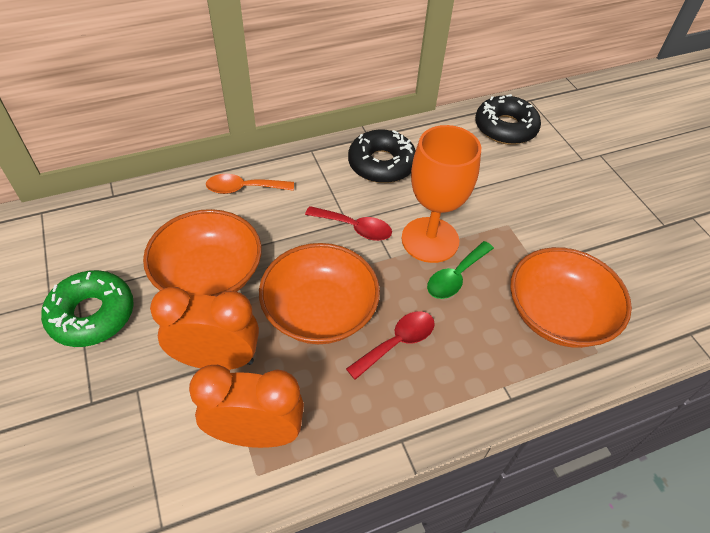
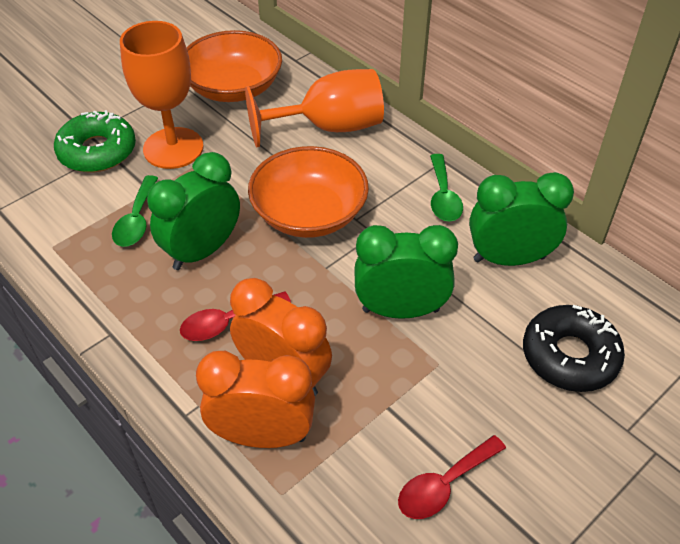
black donut: [348,130,416,183] [475,94,541,145] = 2 -> [523,305,625,392] = 1
green clock: none = 0 -> [147,152,240,270] [354,225,458,319] [469,172,574,266] = 3
green spoon: [427,241,494,299] = 1 -> [112,175,158,247] [430,154,463,222] = 2
orange bowl: [143,209,262,297] [259,243,380,344] [510,247,632,348] = 3 -> [186,30,282,102] [248,146,369,238] = 2
orange goblet: [401,125,481,263] = 1 -> [120,21,204,169] [245,69,384,147] = 2
orange spoon: [206,174,294,194] = 1 -> none = 0

